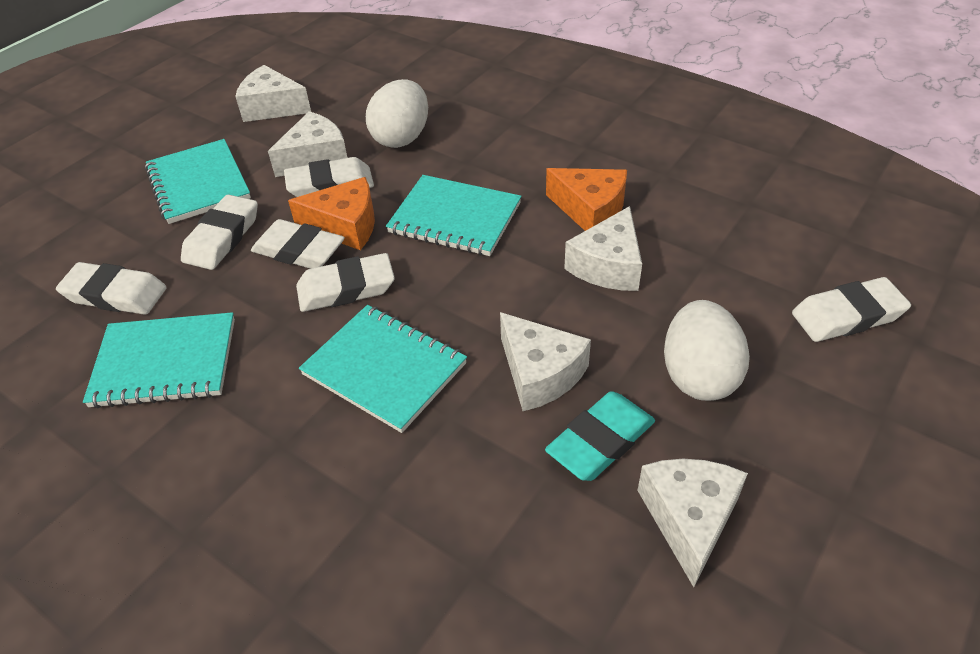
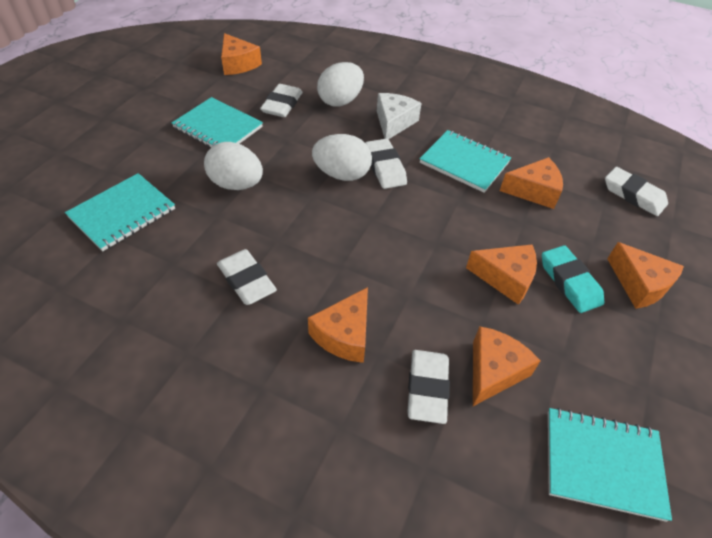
orange cheese: [288,177,375,250] [546,168,627,231] = 2 -> [221,33,262,75] [308,287,368,363] [466,244,537,305] [473,326,540,406] [500,157,563,209] [607,242,684,309] = 6
white cheese: [235,65,311,122] [268,112,347,177] [500,312,591,411] [564,206,642,291] [637,459,748,587] = 5 -> [377,93,422,139] = 1
white egg: [366,79,428,148] [664,300,750,401] = 2 -> [204,142,263,190] [312,134,372,181] [317,62,364,107] = 3
white eraser: [56,262,167,315] [181,194,258,270] [251,219,345,269] [284,157,374,197] [296,253,395,312] [792,277,911,342] = 6 -> [217,249,277,305] [260,84,303,117] [365,138,407,189] [407,350,450,424] [605,167,668,216] = 5

